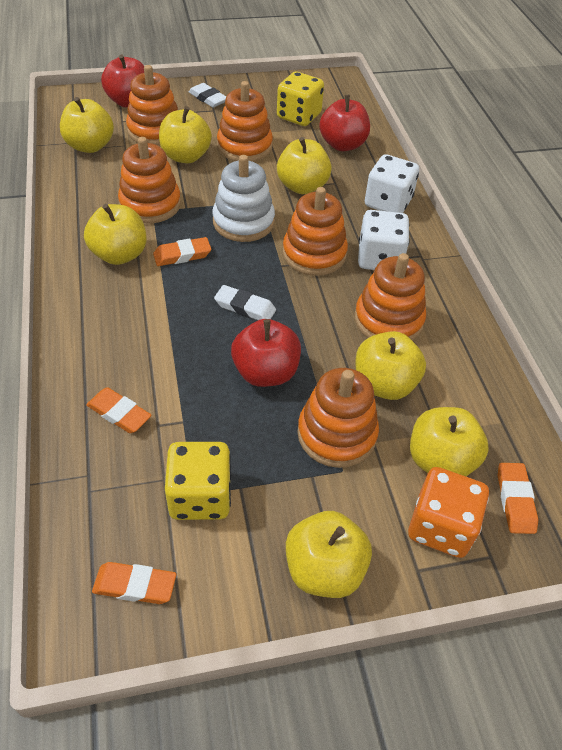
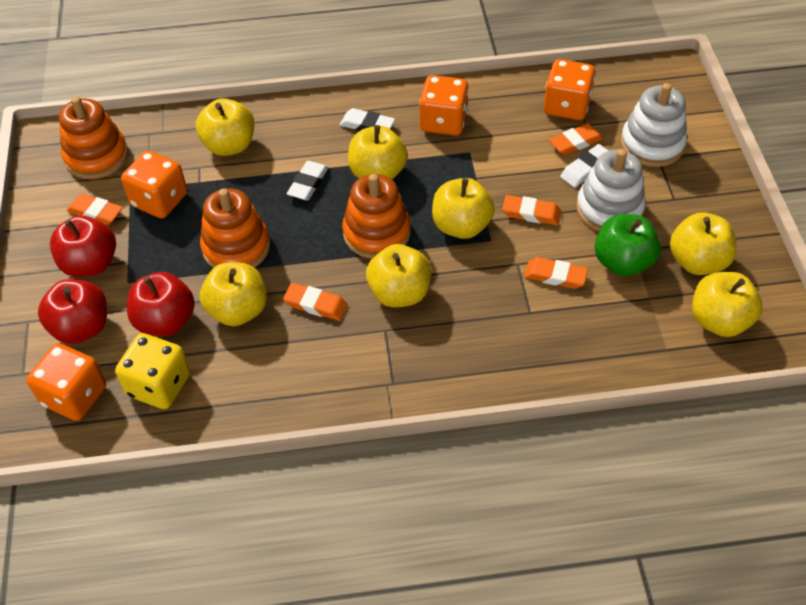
green apple: none = 0 -> [594,214,661,276] = 1
orange dice: [408,467,489,558] = 1 -> [27,343,106,421] [121,150,187,218] [419,75,469,136] [544,59,595,120] = 4
orange eraser: [86,387,151,433] [92,562,176,604] [153,237,211,266] [498,463,538,534] = 4 -> [67,193,123,225] [283,283,348,321] [502,195,561,225] [524,257,588,289] [549,123,603,155] = 5
orange stacking toy: [118,137,181,224] [126,65,178,146] [217,81,273,162] [283,187,348,276] [297,368,379,468] [355,253,426,341] = 6 -> [59,96,128,179] [200,188,270,268] [342,174,411,259] = 3
white dice: [358,210,410,270] [365,154,419,213] = 2 -> none = 0
white eraser: [189,83,226,108] [214,285,276,320] = 2 -> [287,161,329,201] [340,108,395,131] [560,144,609,188] = 3
white stacking toy: [212,155,275,242] = 1 -> [576,149,646,232] [621,83,687,167] = 2
yellow dice: [165,442,231,520] [277,72,324,126] = 2 -> [115,333,190,409] = 1

